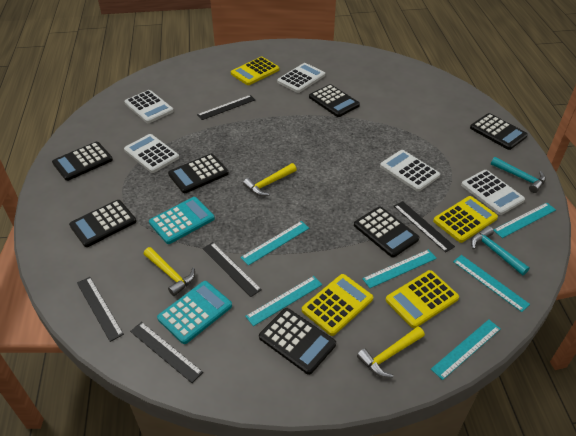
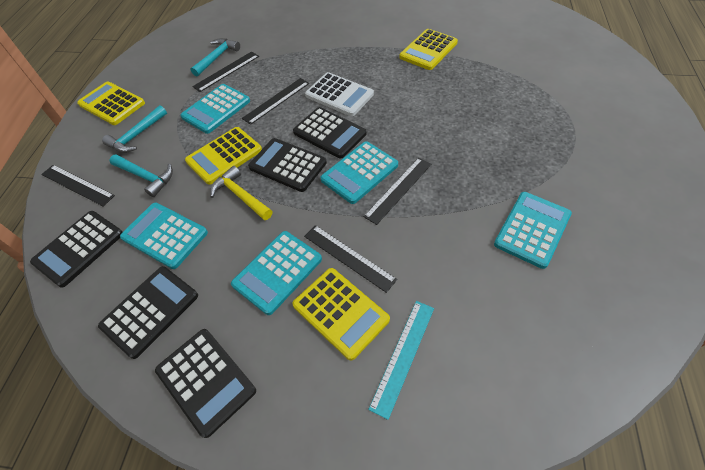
black calculator: [52,142,113,181] [69,200,136,247] [168,154,229,193] [259,308,336,375] [309,84,360,117] [354,207,419,257] [470,113,528,150] = 7 -> [30,211,122,288] [98,266,198,359] [155,329,256,438] [248,138,327,192] [293,107,367,158] = 5
turquoise calculator: [149,197,215,244] [157,281,232,344] = 2 -> [120,203,208,269] [180,84,250,134] [231,231,322,315] [320,141,398,204] [494,192,572,269] = 5
turquoise hammer: [471,226,530,275] [491,157,546,193] = 2 -> [102,105,167,153] [109,154,173,197] [191,38,240,76] = 3
turquoise ruler: [240,221,309,266] [245,276,322,326] [362,249,437,288] [431,320,501,380] [453,255,530,312] [493,202,556,238] = 6 -> [368,301,434,420] = 1
white calculator: [124,90,174,123] [124,134,179,173] [277,63,325,93] [380,150,440,192] [461,170,525,215] = 5 -> [305,72,374,116] = 1
yellow hammer: [144,247,195,296] [243,163,297,196] [357,327,425,378] = 3 -> [210,166,273,220] = 1

